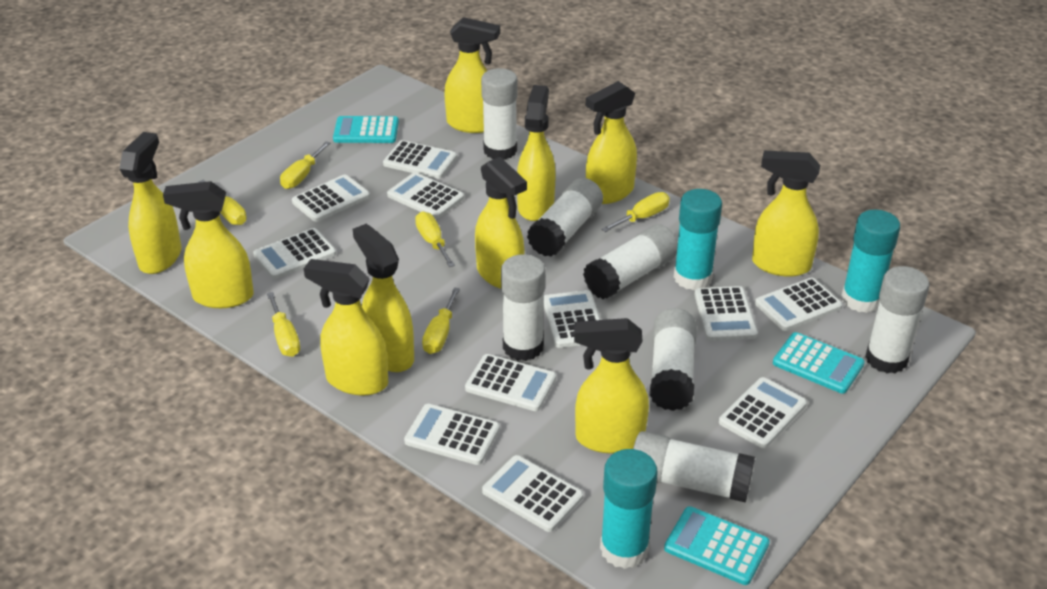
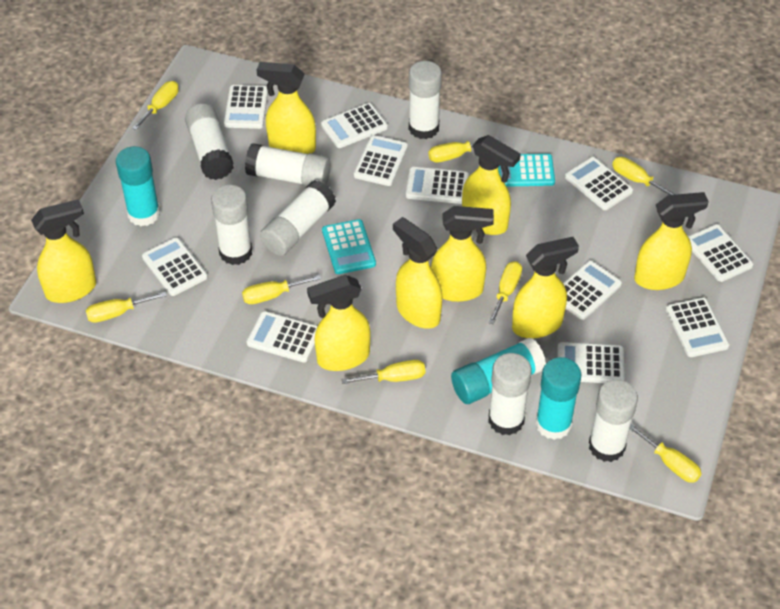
turquoise calculator: [333,116,399,143] [664,506,770,585] [773,332,865,394] = 3 -> [322,219,376,274] [498,154,555,187] = 2
yellow screwdriver: [198,180,247,225] [267,292,300,357] [280,141,331,189] [415,212,455,267] [422,287,460,354] [601,192,670,232] = 6 -> [86,292,167,323] [132,81,179,130] [242,275,321,304] [342,360,426,384] [428,137,500,163] [488,261,522,324] [612,157,677,195] [630,424,702,483] = 8
yellow spray bottle: [119,132,182,274] [163,181,254,308] [304,259,388,396] [353,224,414,372] [444,17,500,133] [475,157,527,289] [517,85,556,221] [574,318,649,453] [586,81,637,204] [752,151,820,277] = 10 -> [31,199,96,303] [257,62,316,154] [307,275,371,371] [393,217,442,329] [431,206,494,302] [462,135,521,235] [512,237,579,338] [634,192,709,290] = 8

